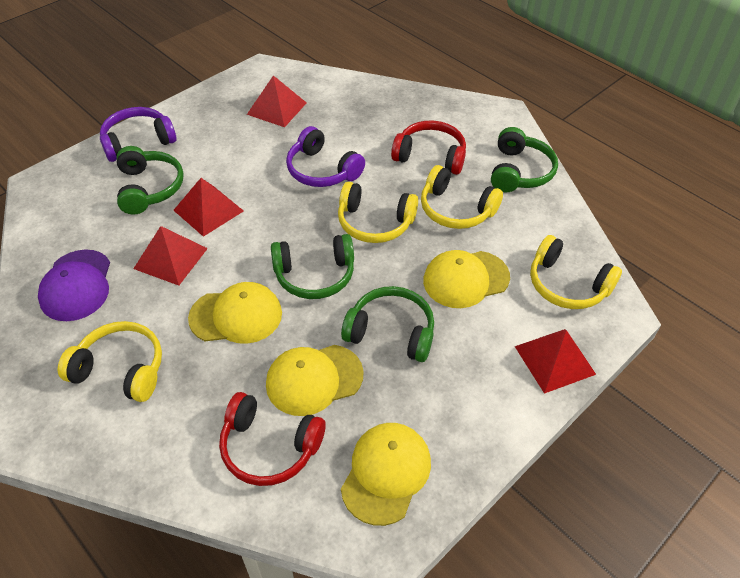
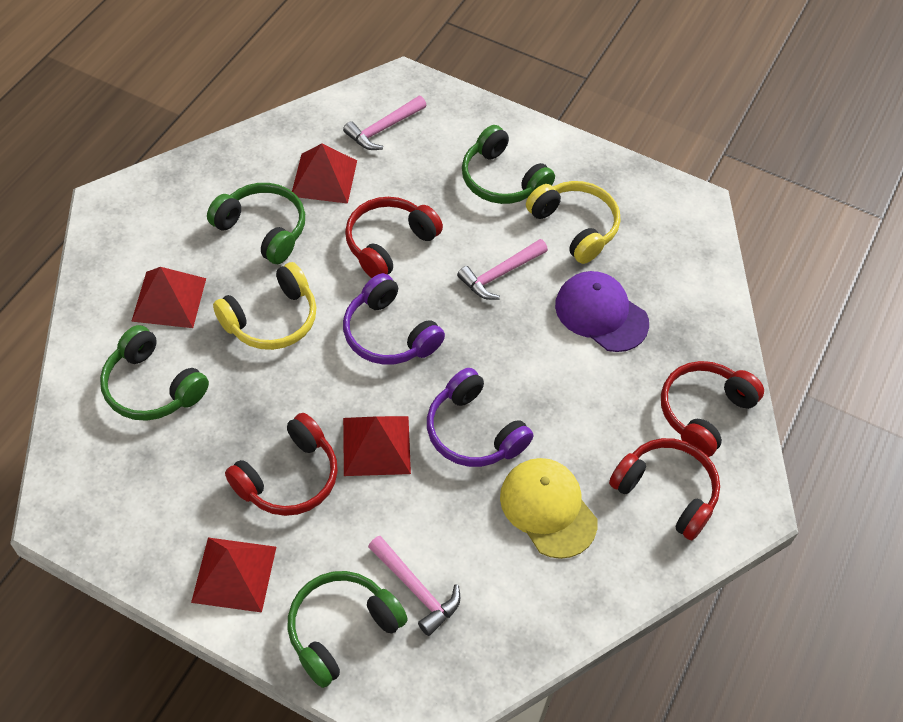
pink hammer: none = 0 -> [343,96,427,150] [368,536,460,636] [457,239,548,300] = 3
red headphones: [219,392,326,486] [391,120,466,175] = 2 -> [225,413,338,516] [345,197,443,278] [609,438,720,540] [661,361,764,457] = 4
yellow cap: [188,282,282,344] [266,345,364,416] [341,423,431,526] [423,250,510,308] = 4 -> [500,458,598,559] = 1
yellow headphones: [58,321,162,402] [338,182,418,243] [421,165,503,229] [530,235,622,309] = 4 -> [213,262,317,350] [526,181,620,264] = 2

